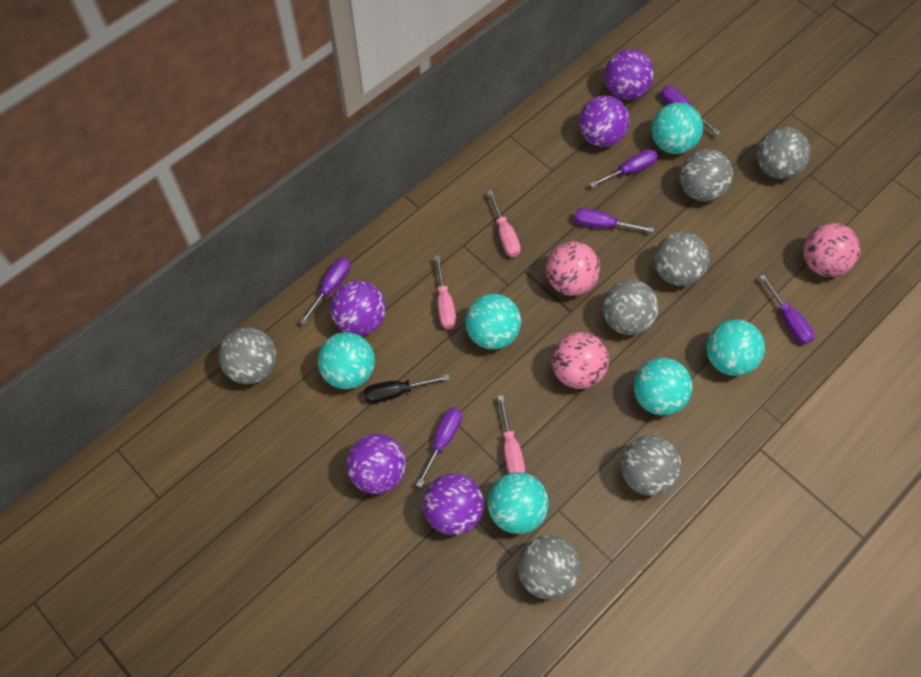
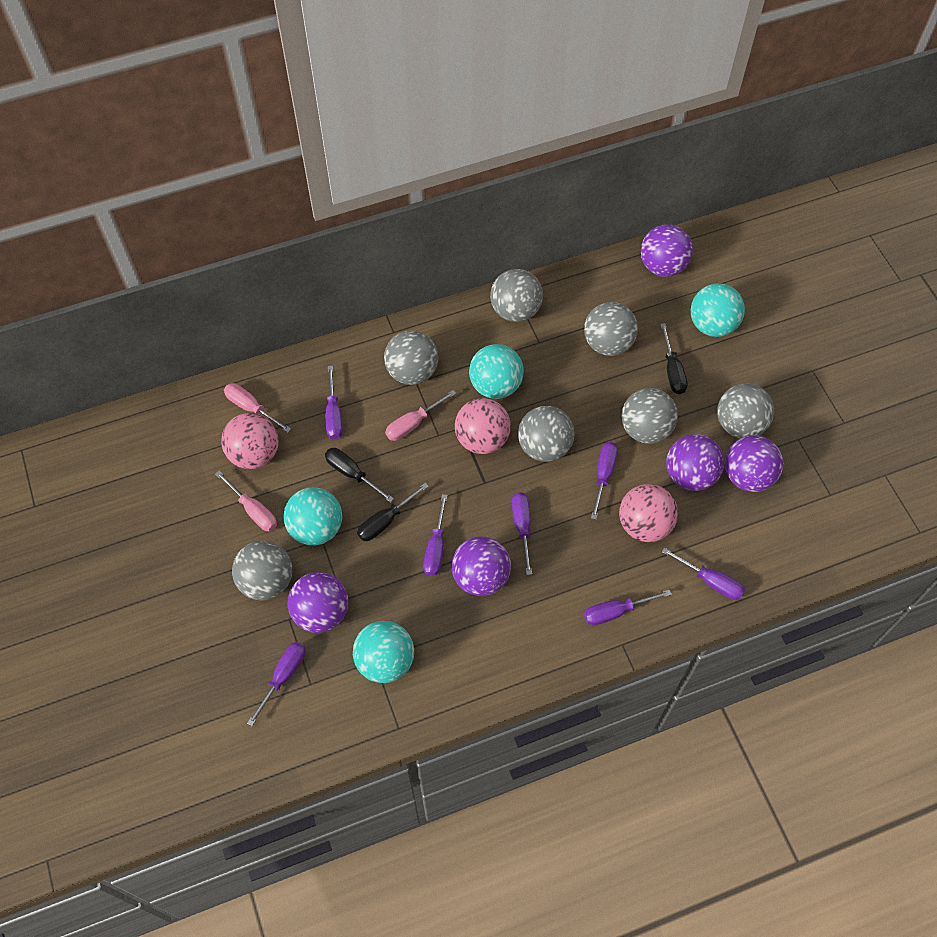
black screwdriver: [364,374,449,403] = 1 -> [325,448,394,503] [357,483,429,541] [660,323,687,394] = 3
purple screwdriver: [299,258,350,325] [416,407,462,487] [574,208,654,232] [590,149,658,188] [661,86,720,136] [760,275,814,344] = 6 -> [247,642,306,726] [325,366,343,440] [423,494,447,576] [512,492,532,575] [584,590,672,625] [591,442,618,520] [662,548,745,600] = 7
turquoise ball: [318,332,375,389] [465,294,521,350] [488,472,549,534] [634,358,692,415] [651,103,703,154] [706,319,765,376] = 6 -> [283,487,342,546] [353,621,414,683] [469,344,524,399] [691,283,745,337] = 4

